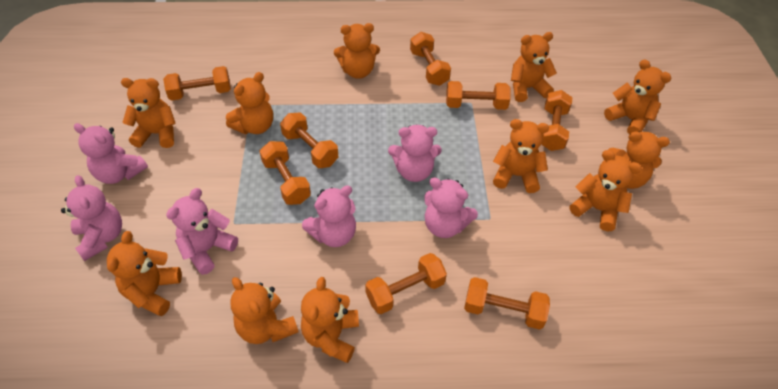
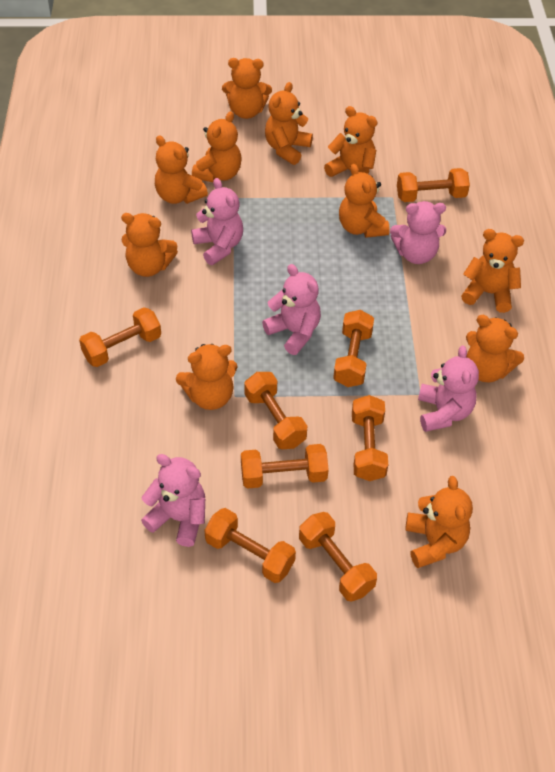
pink teddy bear: [61,175,122,261] [74,123,148,184] [166,188,238,275] [302,186,356,247] [388,125,442,182] [425,178,478,238] = 6 -> [141,454,205,547] [191,178,243,265] [262,264,321,355] [390,201,446,264] [418,346,479,432] = 5

